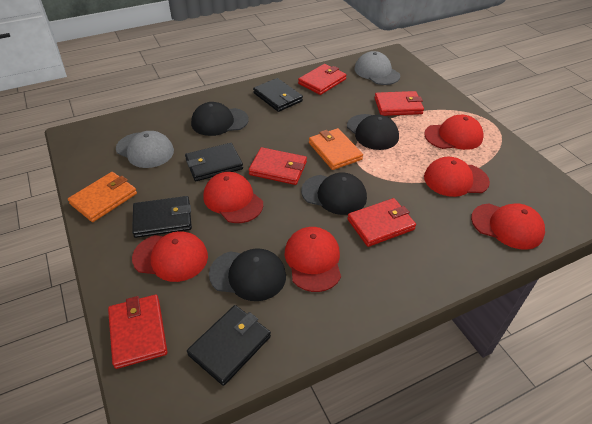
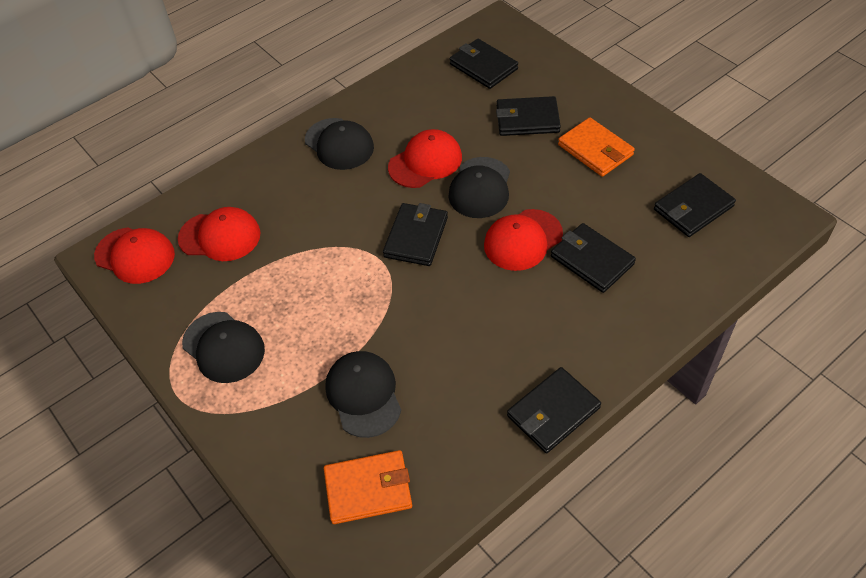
black wallet: [132,196,192,238] [185,143,243,181] [187,305,271,386] [253,78,303,112] = 4 -> [383,203,448,266] [450,39,518,89] [496,96,561,136] [507,367,601,453] [551,223,636,293] [654,173,736,237] = 6
grey cap: [116,131,174,168] [354,51,400,85] = 2 -> none = 0
red cap: [132,231,208,282] [203,172,263,223] [285,227,341,292] [424,115,483,150] [424,157,490,197] [471,203,545,250] = 6 -> [94,228,175,284] [178,207,260,261] [388,129,462,188] [484,209,563,271] = 4
red wallet: [108,295,167,369] [249,147,307,185] [298,64,347,95] [347,198,416,247] [374,91,424,116] = 5 -> none = 0

